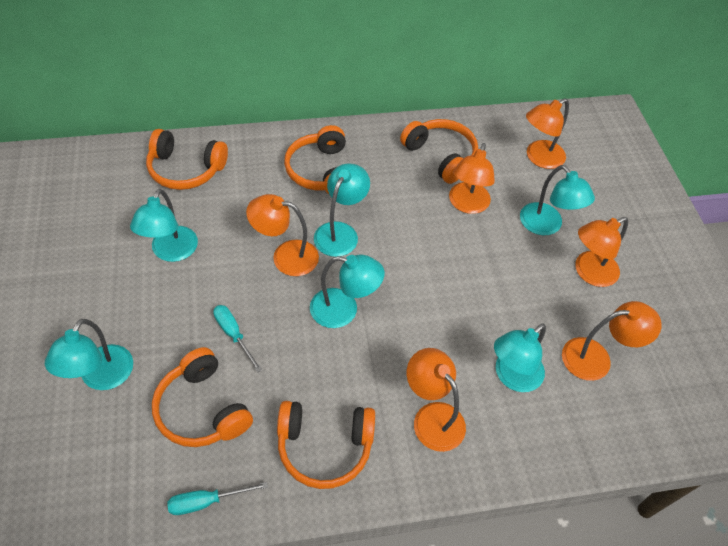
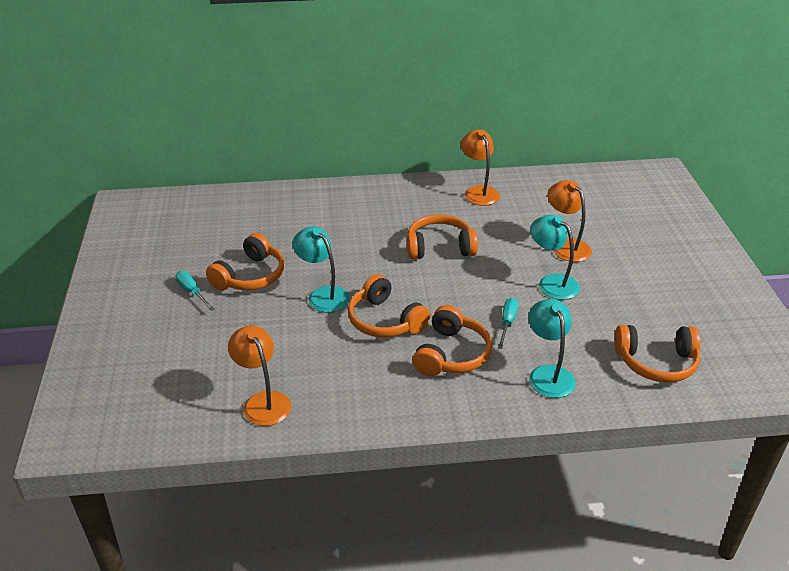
orange lamp: [246,194,319,276] [407,348,466,452] [449,143,495,214] [526,98,569,169] [562,301,661,381] [575,217,628,287] = 6 -> [228,325,291,426] [461,129,500,206] [547,180,592,262] = 3
turquoise lamp: [45,319,133,390] [130,189,198,262] [310,255,385,328] [314,164,370,257] [494,324,546,392] [520,165,595,235] = 6 -> [293,226,350,313] [528,299,576,398] [530,215,580,300] = 3

